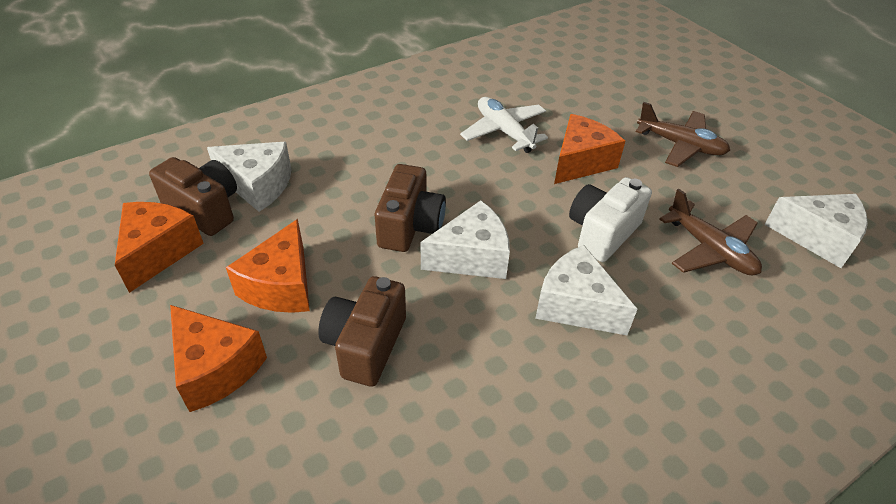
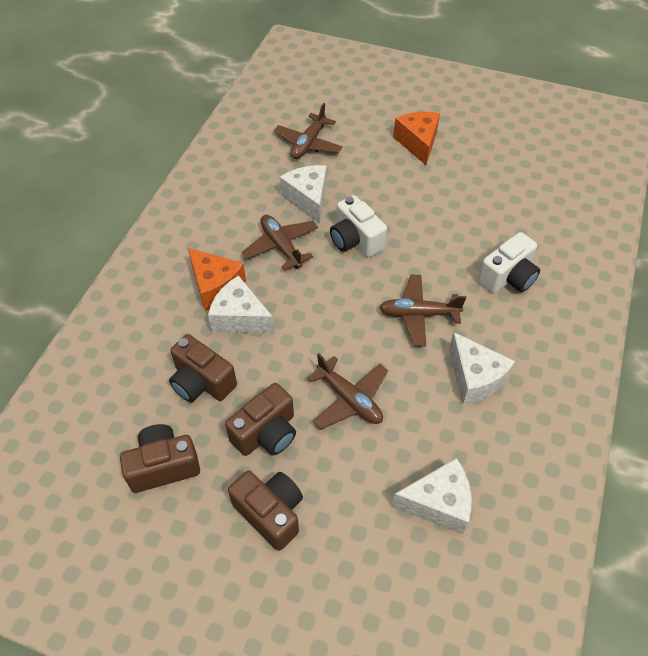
brown camera: [149,157,237,236] [318,276,406,387] [375,164,446,252] = 3 -> [120,424,200,493] [169,334,237,402] [225,383,296,456] [228,470,303,551] = 4
brown plane: [636,102,730,167] [659,188,762,276] = 2 -> [241,215,318,271] [274,103,343,159] [307,353,388,430] [379,275,466,346] = 4
orange cheese: [115,202,204,293] [170,305,267,412] [226,219,310,313] [554,114,625,184] = 4 -> [188,248,246,311] [393,112,440,165] = 2
white camera: [569,177,652,262] = 1 -> [330,195,387,257] [478,232,540,293] = 2
white plane: [460,97,548,153] = 1 -> none = 0

